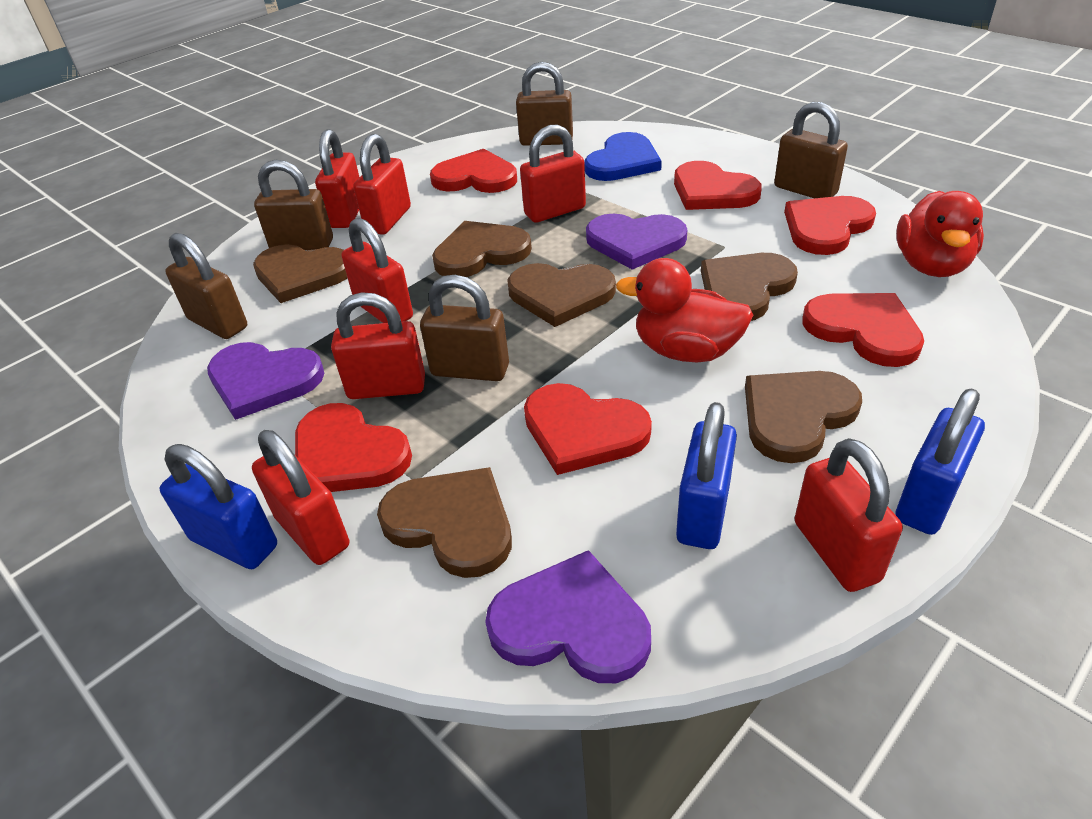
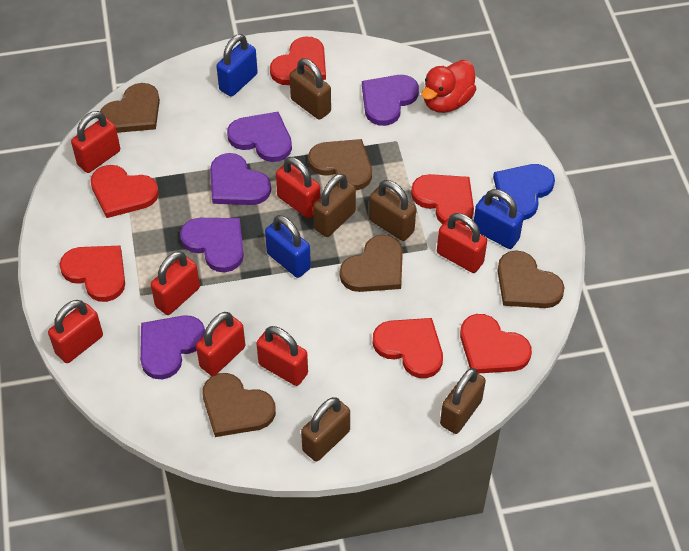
brown heart: [253,244,347,303] [377,467,512,578] [432,221,532,277] [508,263,616,327] [701,253,798,321] [745,371,862,463] = 6 -> [100,83,160,133] [203,373,276,437] [308,139,372,190] [340,235,403,292] [497,250,565,308] = 5
purple heart: [207,342,324,420] [485,550,651,683] [586,213,687,270] = 3 -> [140,315,205,379] [180,218,244,272] [210,153,271,205] [227,112,292,162] [362,75,419,126] = 5
red duck: [616,258,754,362] [896,191,984,277] = 2 -> [421,60,476,113] = 1

